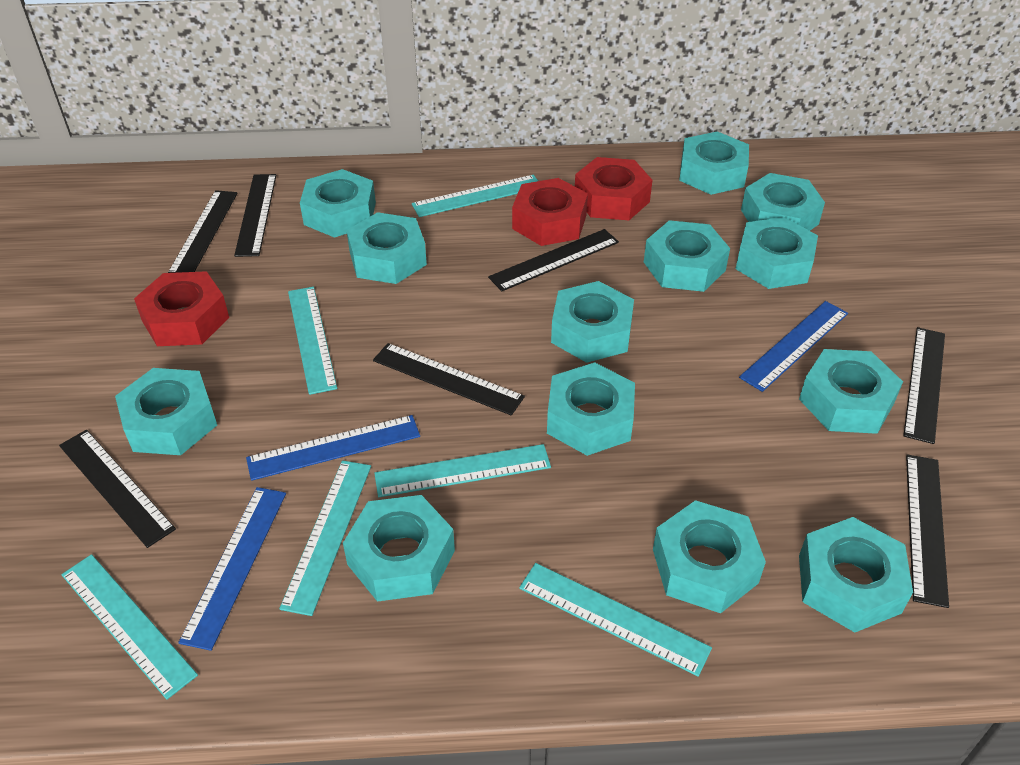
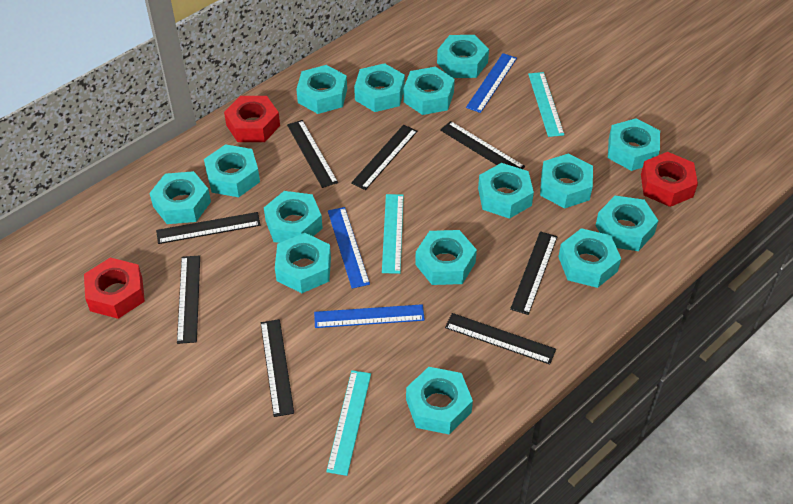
black ruler: [59,430,176,548] [168,190,238,273] [234,174,276,257] [373,343,525,416] [488,229,619,291] [903,327,945,444] [906,454,949,608] = 7 -> [156,212,261,244] [177,255,200,344] [261,319,294,417] [287,120,338,188] [351,125,417,190] [440,121,525,169] [445,313,556,365] [510,231,557,315] = 8
turquoise nut: [115,368,217,455] [300,169,376,238] [343,495,455,602] [346,212,427,284] [547,362,635,456] [551,281,634,363] [644,220,730,292] [653,500,766,613] [679,131,749,195] [736,217,818,289] [741,173,825,231] [799,349,903,434] [799,517,913,633] = 13 -> [150,171,211,224] [204,144,260,197] [264,191,323,243] [275,233,331,293] [296,65,347,114] [354,63,405,112] [403,67,455,115] [406,367,473,435] [415,230,477,285] [437,35,489,78] [478,163,534,219] [540,153,593,208] [558,228,621,288] [595,196,658,251] [608,118,660,171] = 15
turquoise ruler: [62,554,198,700] [279,460,371,616] [288,287,337,395] [374,444,551,497] [412,175,538,217] [519,563,712,677] = 6 -> [326,370,371,476] [382,194,404,274] [528,72,564,137] = 3

